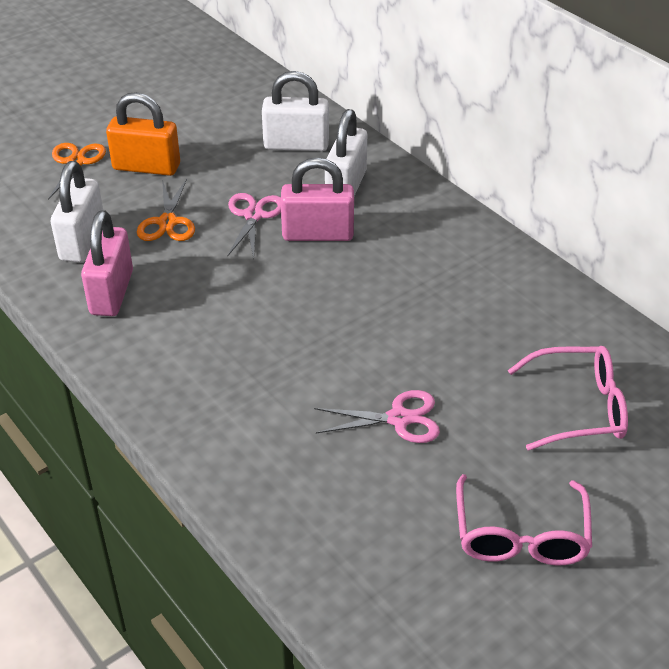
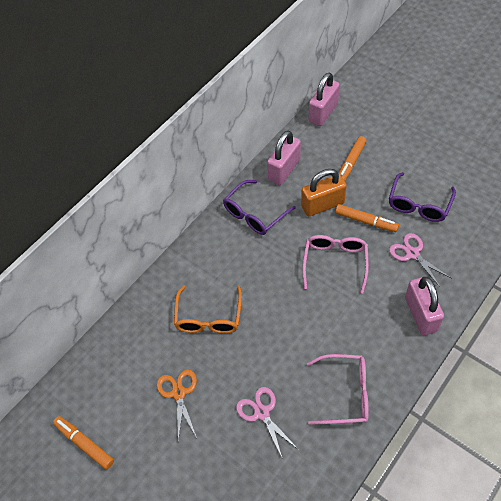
orange glasses: none = 0 -> [174,285,242,334] = 1
orange marker: none = 0 -> [53,416,114,470] [335,204,399,232] [339,136,367,181] = 3
orange scissors: [48,143,106,200] [137,179,195,241] = 2 -> [157,370,197,441] = 1
pink padlock: [81,210,133,316] [281,158,354,241] = 2 -> [267,130,301,185] [308,72,340,126] [405,277,444,335] = 3
purple glasses: none = 0 -> [223,180,296,235] [389,172,456,222] = 2
white padlock: [51,161,103,262] [262,71,329,151] [325,109,367,196] = 3 -> none = 0

